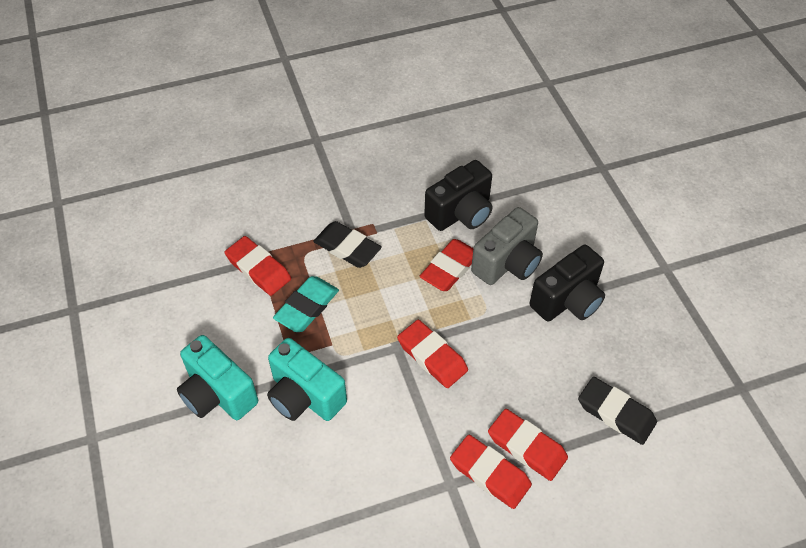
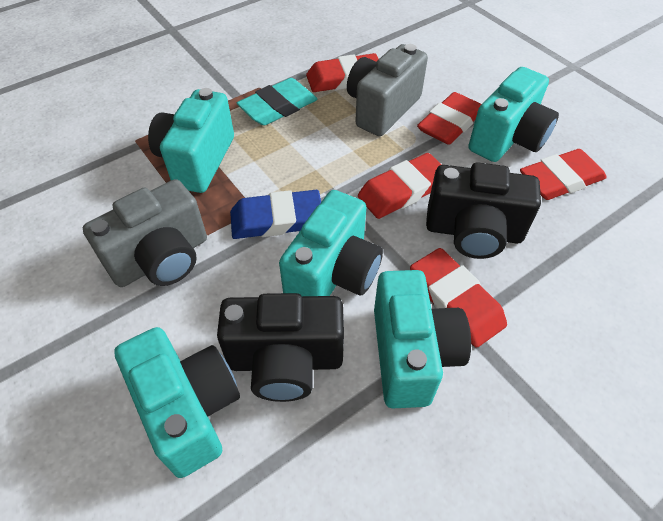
black eraser: [313,221,382,268] [578,377,657,445] = 2 -> none = 0
blue eraser: none = 0 -> [230,190,321,239] = 1
grey camera: [471,207,543,285] = 1 -> [83,179,207,287] [347,44,428,136] = 2
turquoise camera: [177,335,258,420] [267,338,347,421] = 2 -> [114,327,240,478] [148,88,234,193] [279,190,383,296] [374,270,471,408] [468,67,559,162] = 5

